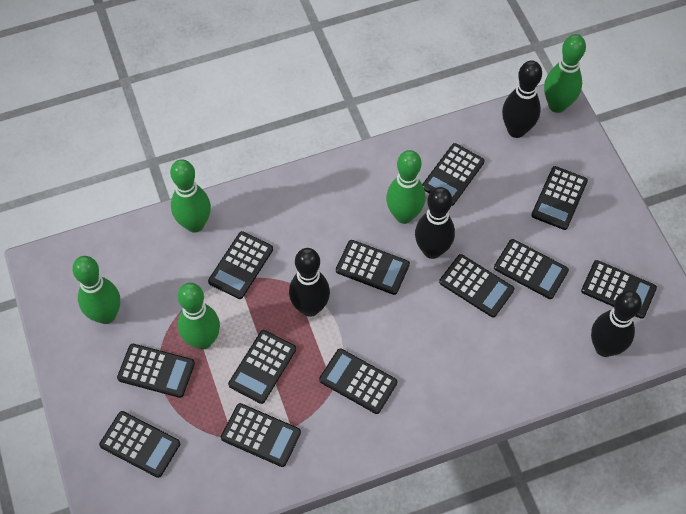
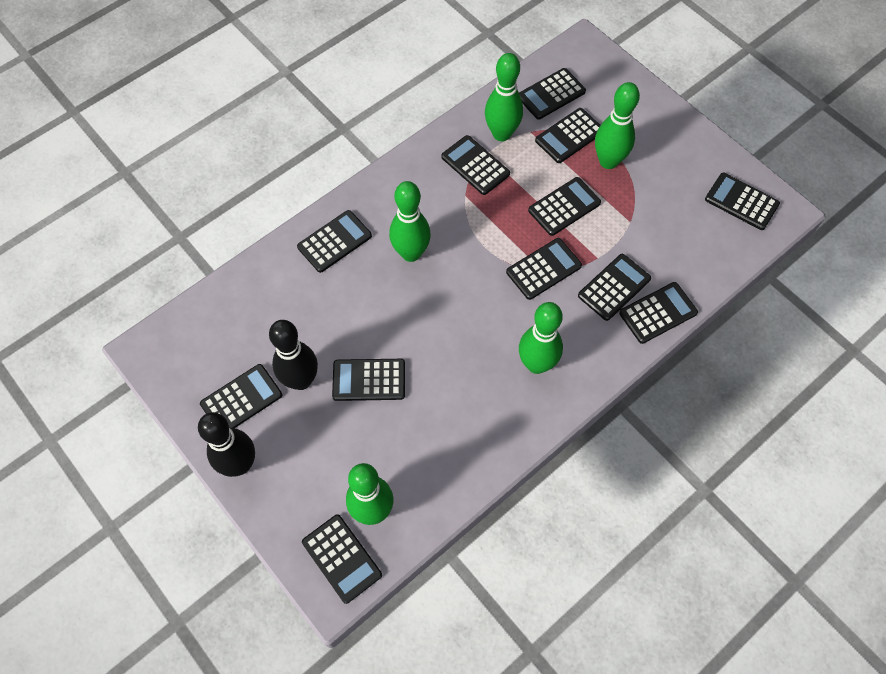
black bowling pin: [289,248,330,317] [415,187,455,259] [502,60,542,138] [591,290,642,357] = 4 -> [198,412,255,477] [269,320,318,390] = 2

